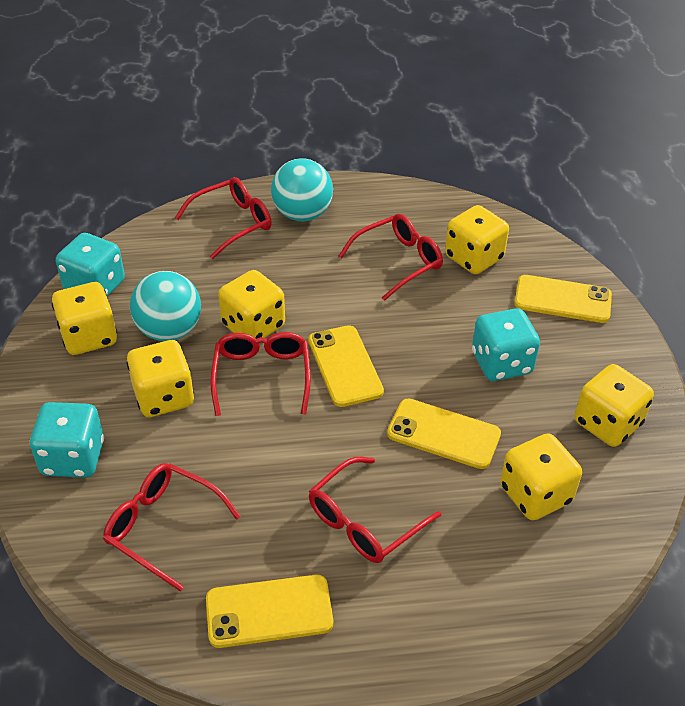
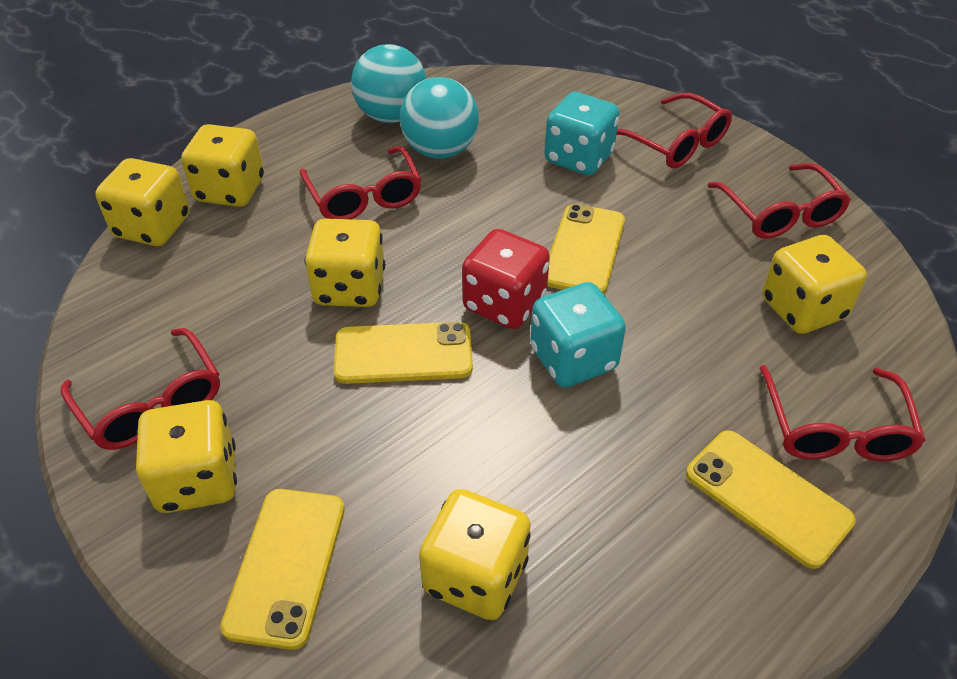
red dice: none = 0 -> [462,229,550,329] = 1
turquoise dice: [30,402,104,478] [56,233,125,296] [472,308,540,381] = 3 -> [530,282,626,387] [544,92,619,175] = 2

